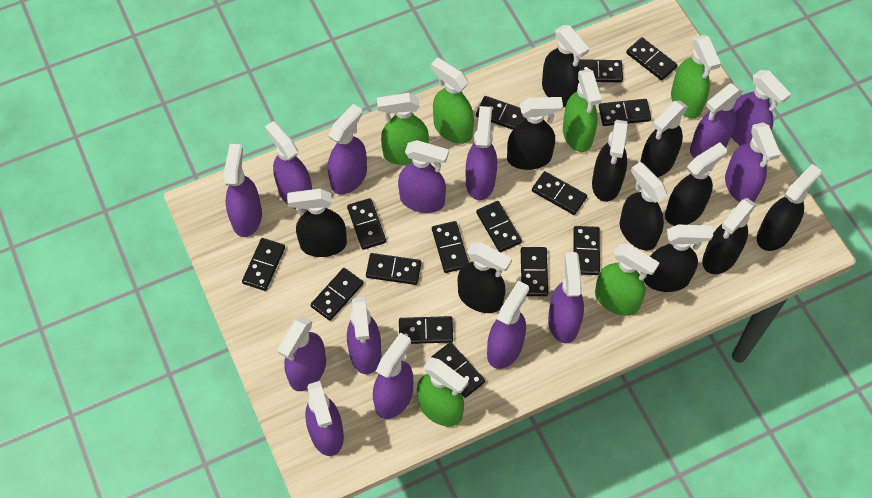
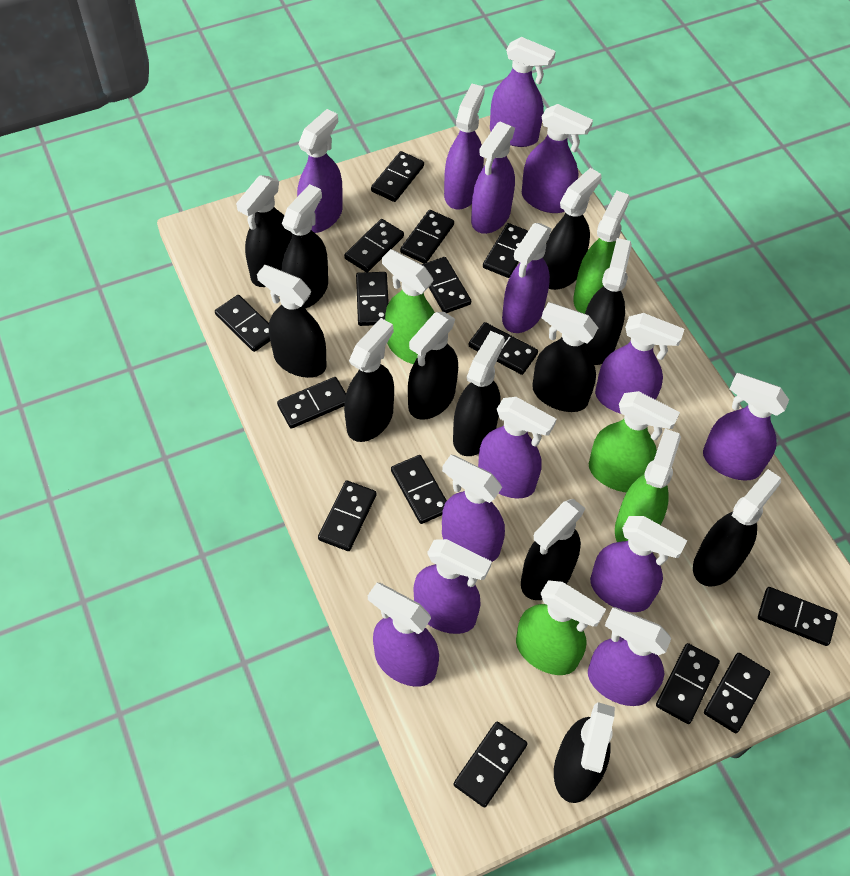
black spray bottle: [287,189,347,257] [458,242,512,313] [507,97,563,170] [542,25,589,107] [592,120,628,202] [620,162,667,251] [640,100,688,178] [644,224,713,292] [665,142,727,226] [702,198,756,274] [757,164,821,251] = 11 -> [236,175,292,287] [257,265,327,378] [281,184,328,309] [344,318,394,442] [408,312,458,420] [453,331,505,456] [521,499,586,600] [532,302,598,412] [543,168,601,290] [554,702,615,803] [585,238,632,365] [693,469,781,586] = 12
green spray bottle: [377,93,429,165] [417,357,468,427] [431,57,474,144] [563,69,602,152] [595,244,659,316] [671,35,721,119] = 6 -> [382,249,435,364] [516,580,606,675] [573,190,630,314] [589,391,680,492] [615,429,681,542] = 5

